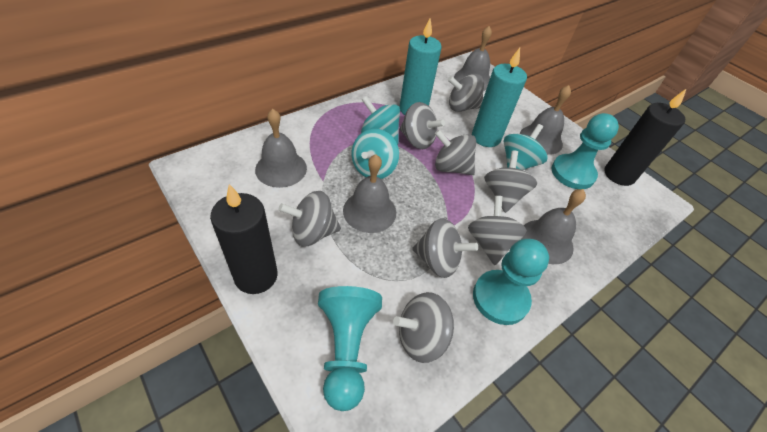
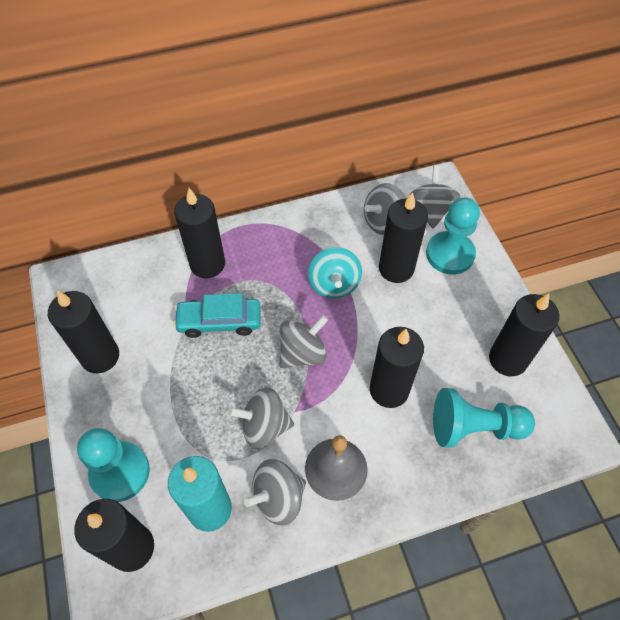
black candle: [210,184,278,294] [604,88,687,186] = 2 -> [48,290,119,373] [74,499,154,572] [174,188,225,278] [370,327,424,408] [379,192,428,283] [489,294,559,376] = 6
grey bell: [255,109,307,188] [343,154,396,233] [454,26,492,91] [520,85,571,155] [520,189,586,264] = 5 -> [305,435,368,501] = 1
grey spinning top: [279,191,341,246] [393,292,454,363] [399,102,445,149] [412,218,478,278] [435,129,476,175] [448,74,484,112] [468,196,527,265] [484,150,537,213] = 8 -> [228,387,294,449] [244,459,306,526] [279,315,328,368] [364,183,406,235] [409,166,461,229] = 5
turquoise candle: [400,18,442,115] [472,48,527,147] = 2 -> [168,456,232,532] = 1
turquoise car: none = 0 -> [174,293,261,338] = 1
turquoise spinning top: [352,129,399,179] [361,96,400,145] [504,124,548,170] = 3 -> [308,247,362,298] = 1

